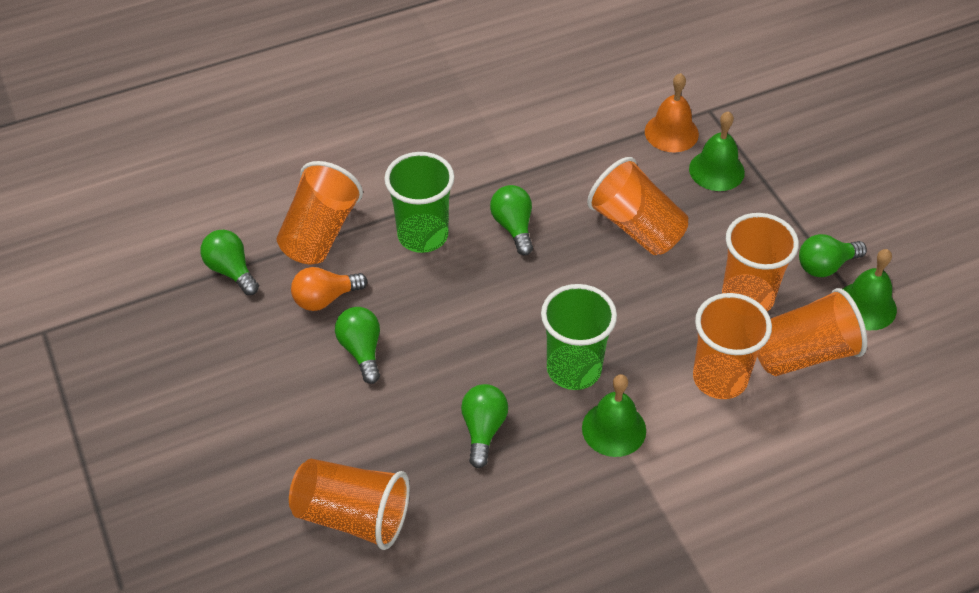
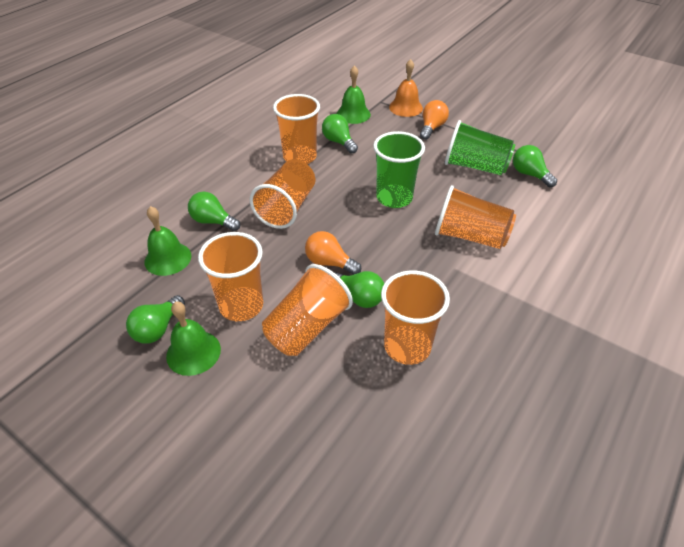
orange light bulb: [291,267,367,311] = 1 -> [305,231,361,275] [420,100,449,140] = 2

